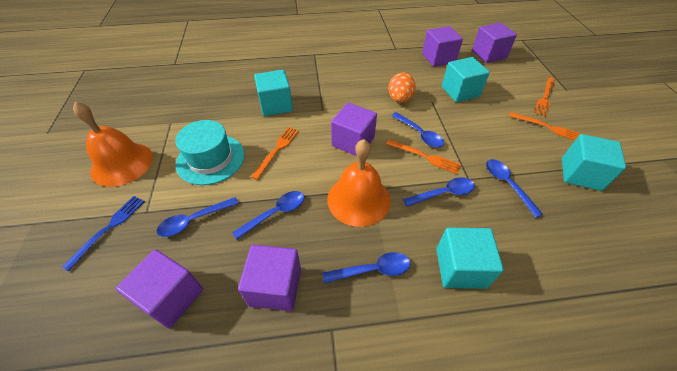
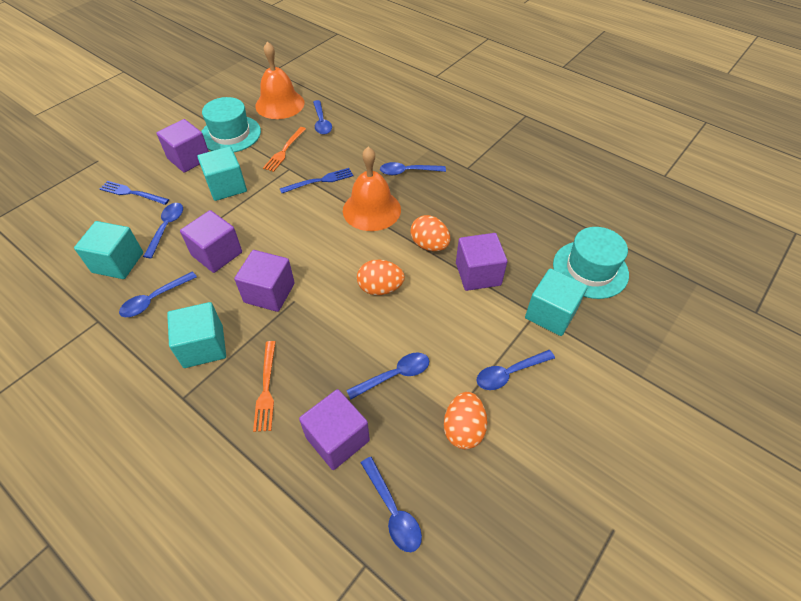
blue fork: [62,196,145,271] = 1 -> [100,181,169,205] [280,168,353,193] = 2
blue spoon: [157,197,239,237] [232,191,304,240] [322,252,410,283] [391,112,444,147] [403,177,475,207] [486,159,543,218] = 6 -> [119,271,197,317] [143,203,183,258] [313,100,332,135] [346,352,429,399] [361,457,422,552] [380,162,446,175] [477,350,555,390] = 7
orange egg: [388,73,416,103] = 1 -> [357,260,405,295] [411,215,450,251] [444,392,487,449] = 3
orange fork: [251,127,299,180] [386,140,461,174] [509,112,581,140] [534,77,555,116] = 4 -> [253,341,276,432] [263,127,306,172] = 2
turquoise hat: [176,120,245,185] = 1 -> [201,97,261,152] [553,227,629,299] = 2

